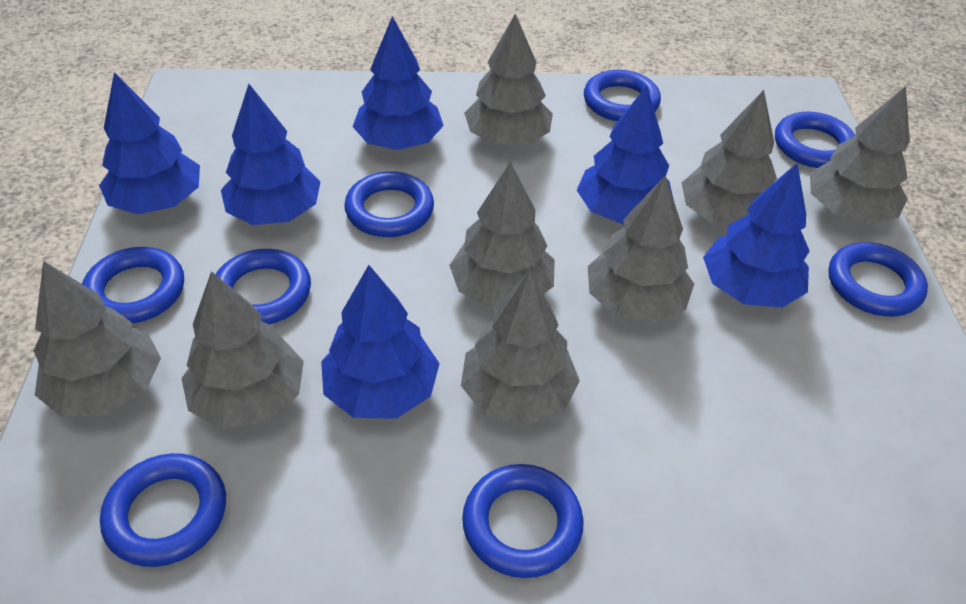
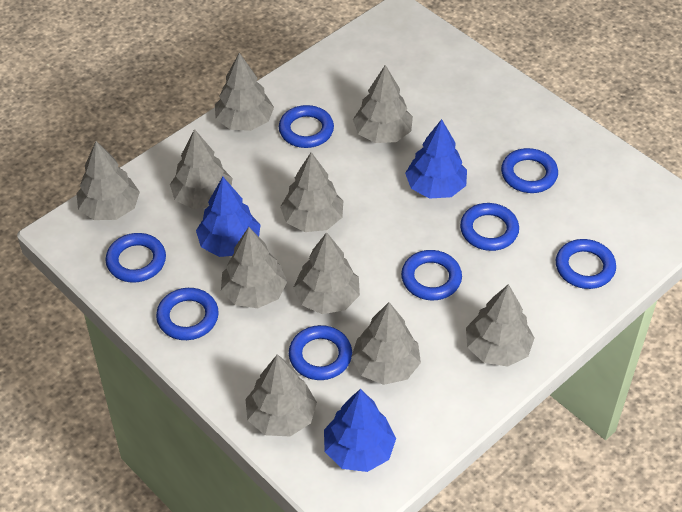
blue tree: [99,72,200,214] [221,84,321,225] [321,265,440,419] [353,16,444,150] [577,85,674,224] [703,163,810,308] = 6 -> [196,177,261,257] [324,389,396,472] [405,119,467,199] = 3
grey tree: [33,261,161,417] [181,271,304,429] [449,162,555,308] [461,270,580,426] [464,14,553,145] [588,175,694,323] [682,90,777,226] [810,86,910,224] = 8 -> [76,141,140,220] [170,129,232,209] [215,53,274,131] [221,227,287,308] [245,354,317,436] [280,152,343,232] [293,232,360,314] [351,302,421,385] [353,65,413,143] [466,284,535,366] = 10

